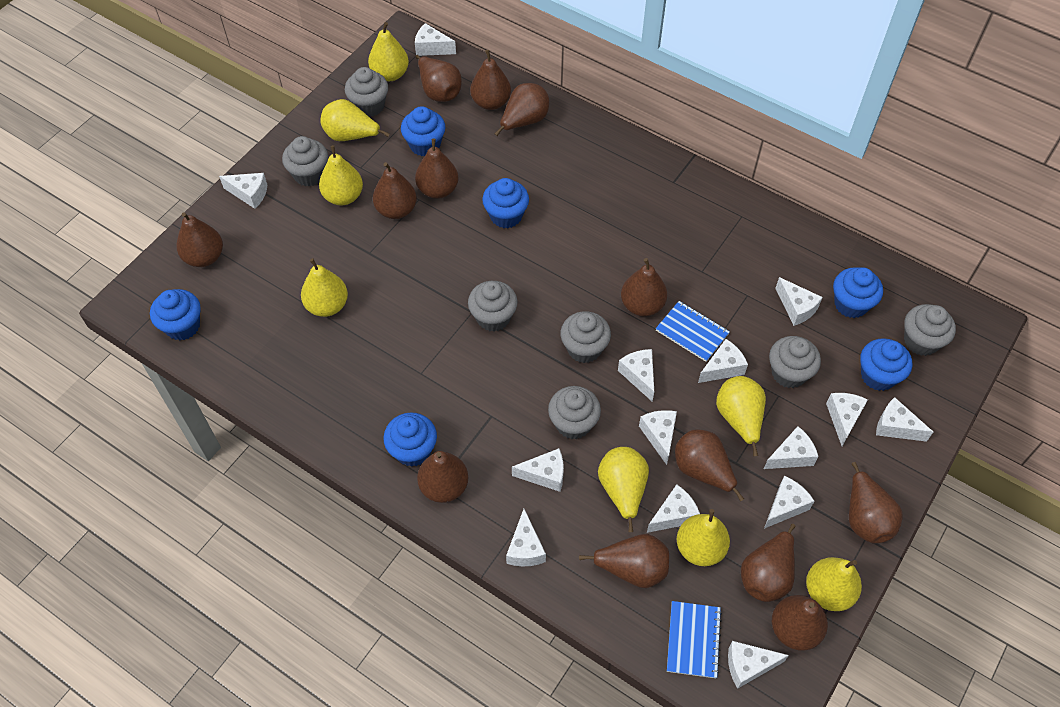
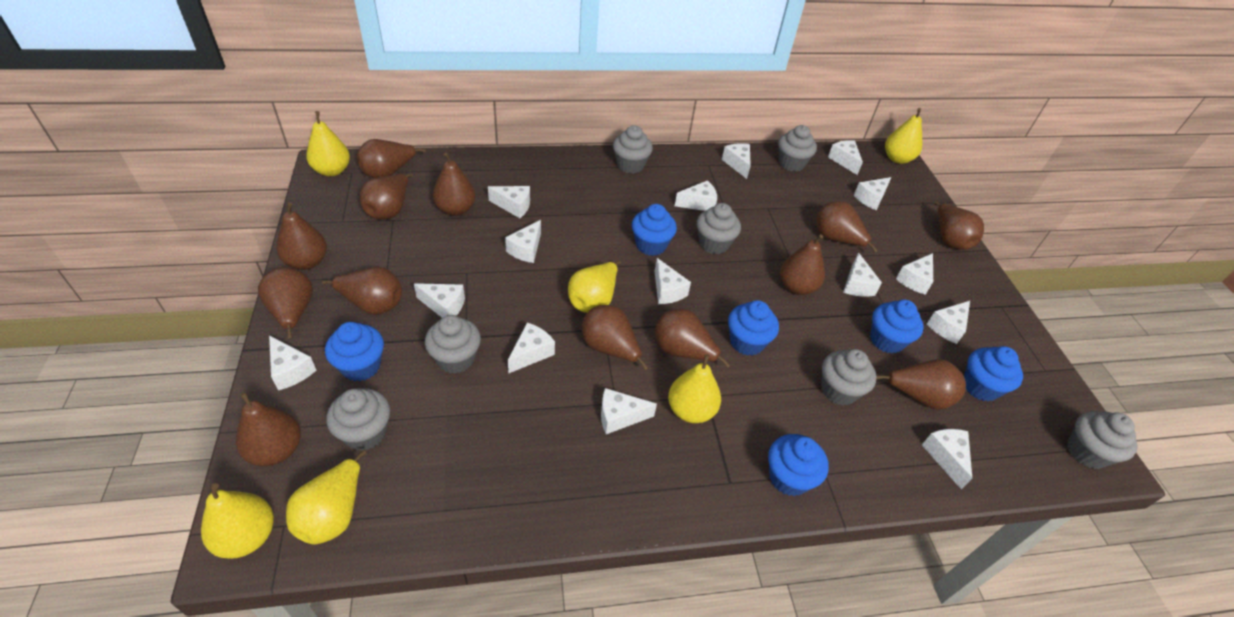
blue notebook: [656,301,730,362] [667,601,722,678] = 2 -> none = 0
white cheese: [219,173,267,209] [415,23,456,56] [506,509,546,567] [512,448,564,492] [618,349,654,402] [639,410,677,465] [647,484,700,533] [698,339,748,383] [728,641,789,689] [764,426,819,469] [764,476,814,529] [775,277,823,326] [826,393,868,446] [876,397,933,442] = 14 -> [269,336,316,390] [414,283,465,318] [488,186,530,218] [505,220,541,263] [508,323,555,374] [601,388,657,434] [655,258,691,304] [675,180,717,211] [722,143,751,179] [828,140,863,175] [843,252,882,297] [853,177,891,210] [896,253,933,295] [922,429,972,489] [927,301,970,344] = 15
yellow pear: [301,258,348,317] [319,145,363,205] [320,99,390,141] [368,22,409,81] [598,447,649,532] [677,509,730,566] [716,376,766,456] [806,557,862,611] = 8 -> [201,483,274,559] [286,450,367,545] [307,111,350,177] [568,261,621,313] [668,354,721,423] [885,108,922,164] = 6

